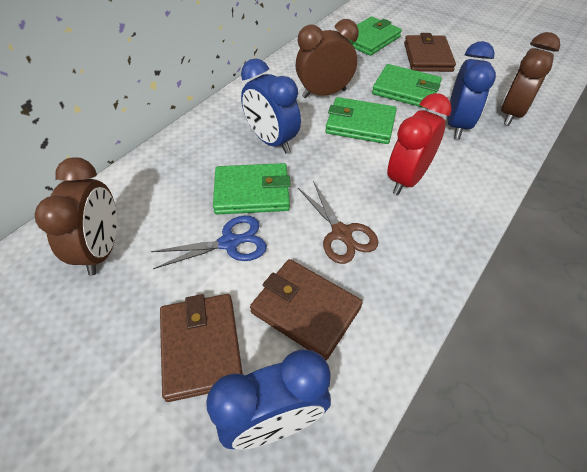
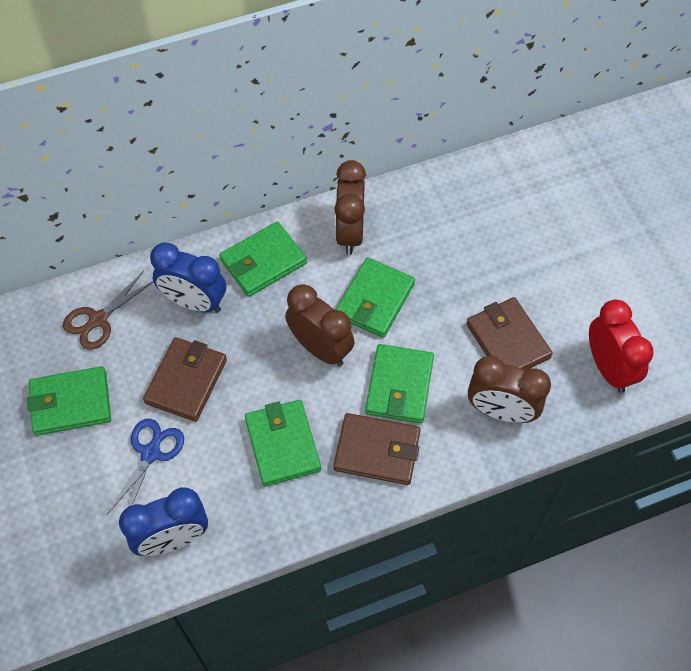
blue clock: [206,349,331,450] [241,58,301,153] [448,41,496,139] = 3 -> [119,487,208,556] [150,242,226,313] = 2
green wallet: [213,163,291,214] [325,97,397,144] [348,17,402,56] [372,64,442,109] = 4 -> [27,366,111,435] [219,222,307,297] [245,400,321,487] [335,257,415,338] [365,344,434,423] = 5

